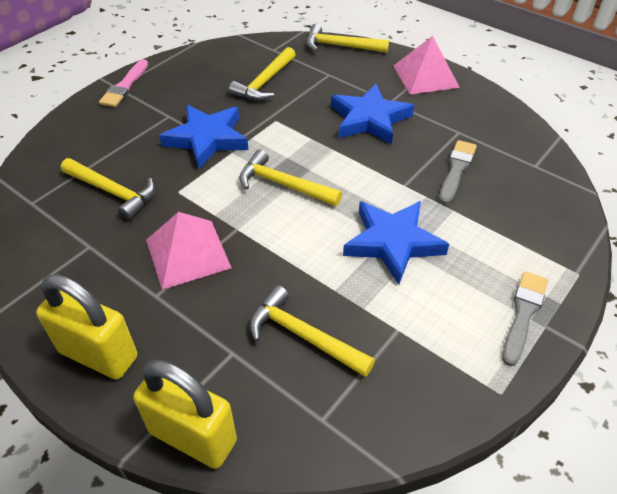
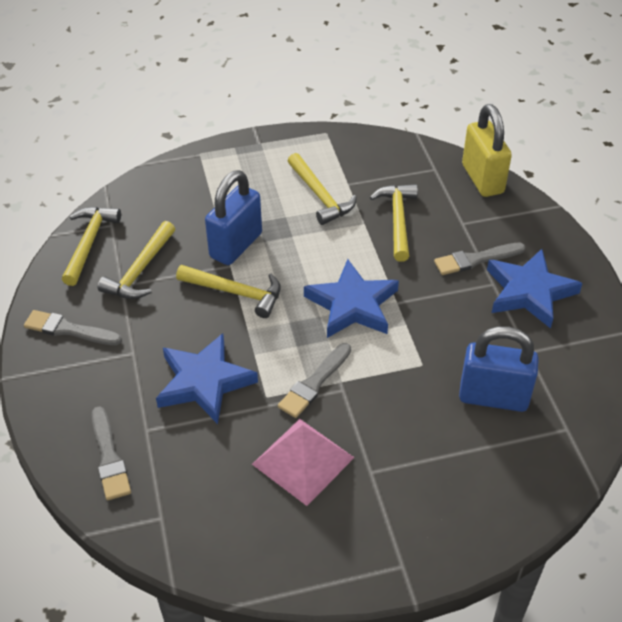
blue padlock: none = 0 -> [205,170,262,265] [459,326,539,412] = 2
grey brush: [439,140,477,205] [502,271,548,366] = 2 -> [24,310,122,345] [92,406,131,500] [278,343,351,418] [434,243,525,275] = 4
pink brush: [99,59,148,107] = 1 -> none = 0
pink pyramid: [146,212,231,290] [394,36,460,94] = 2 -> [252,419,355,506] = 1
yellow padlock: [36,274,137,380] [134,360,237,469] = 2 -> [462,104,512,197] = 1

